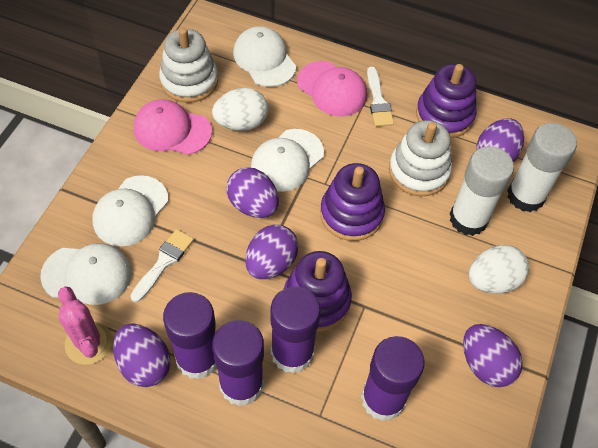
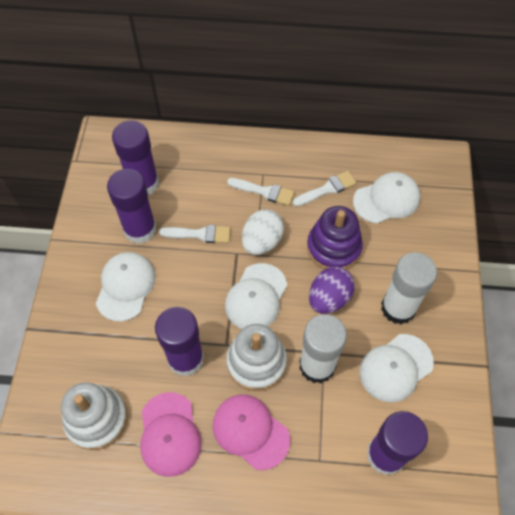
pink cactus: [58,287,112,365] = 1 -> none = 0
purple egg: [113,324,171,387] [226,167,279,218] [245,224,299,279] [463,324,523,387] [476,119,524,162] = 5 -> [309,267,355,314] = 1
purple stacking toy: [284,251,352,331] [320,163,385,241] [416,64,476,138] = 3 -> [307,206,363,269] = 1
white brush: [131,229,194,302] [367,67,394,127] = 2 -> [159,225,230,243] [227,178,294,206] [293,171,356,206] = 3
white egg: [212,88,268,131] [469,245,529,294] = 2 -> [242,209,284,255] = 1

